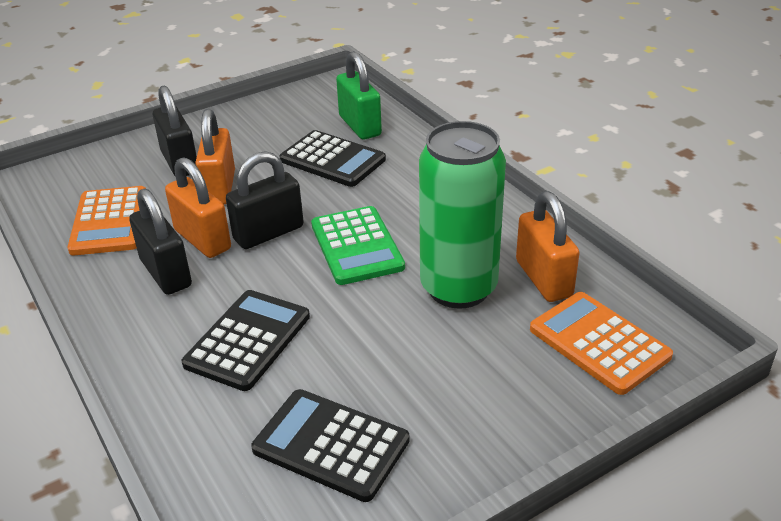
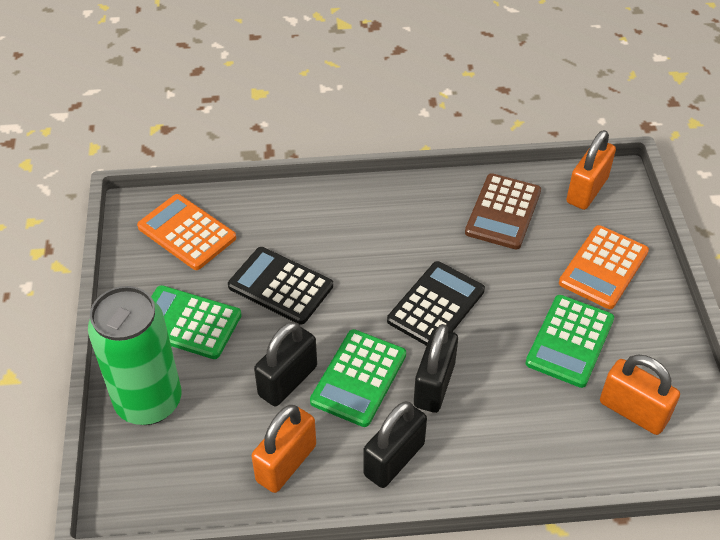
black calculator: [182,290,310,391] [251,389,409,502] [279,130,386,187] = 3 -> [228,247,333,325] [387,261,485,346] = 2
brown calculator: none = 0 -> [465,173,541,250] = 1
green calculator: [311,206,405,285] = 1 -> [151,285,242,359] [310,329,406,427] [525,295,614,388] = 3
green padlock: [336,51,382,140] = 1 -> none = 0

